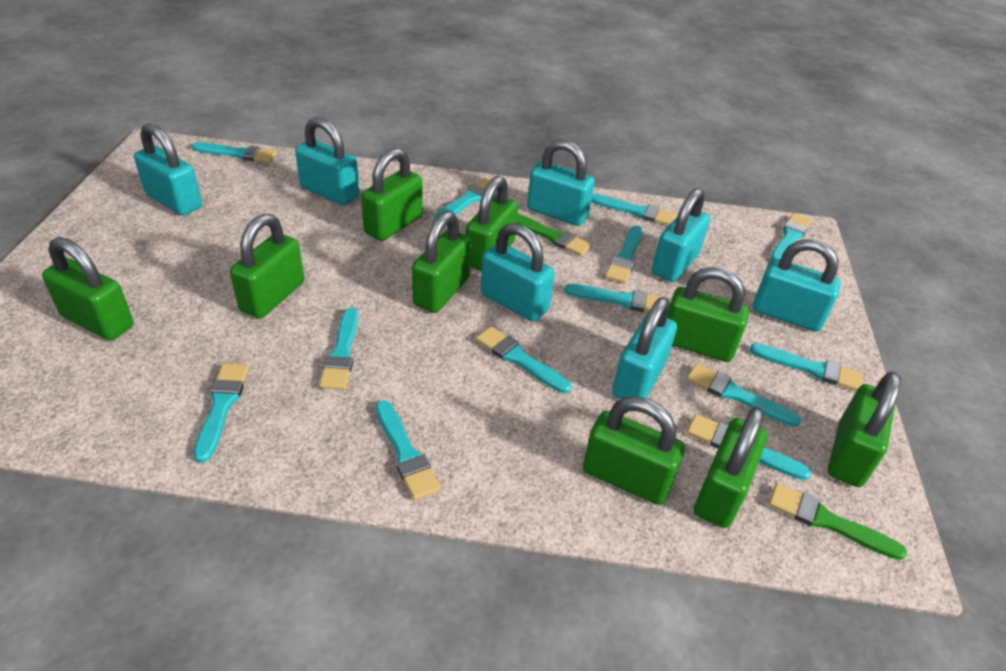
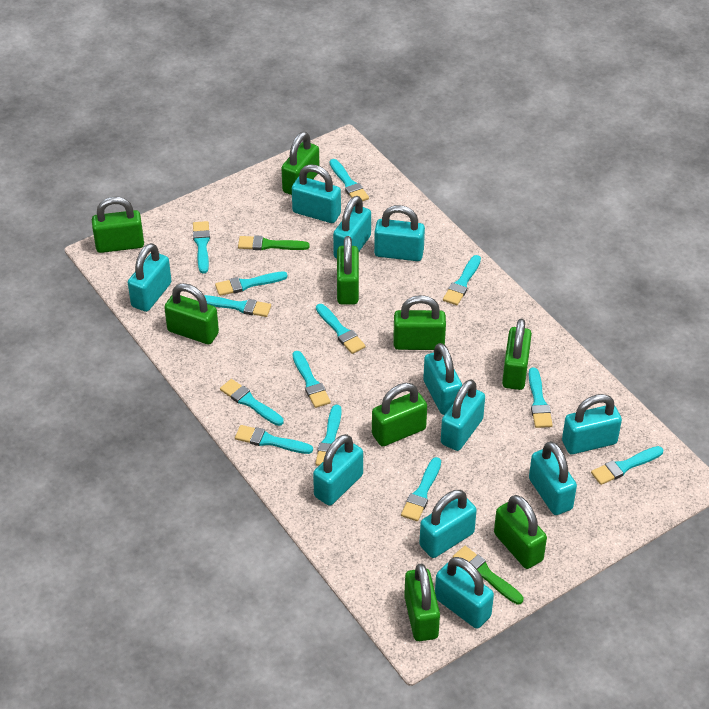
turquoise padlock: [134,123,202,216] [295,117,359,205] [481,223,555,322] [527,139,595,226] [612,297,677,399] [652,188,710,282] [753,239,841,332] = 7 -> [128,243,172,312] [292,164,341,223] [313,434,363,506] [333,196,371,259] [374,205,425,261] [419,490,477,558] [423,343,462,415] [435,557,494,629] [441,380,485,451] [529,441,577,515] [562,394,622,454] = 11

